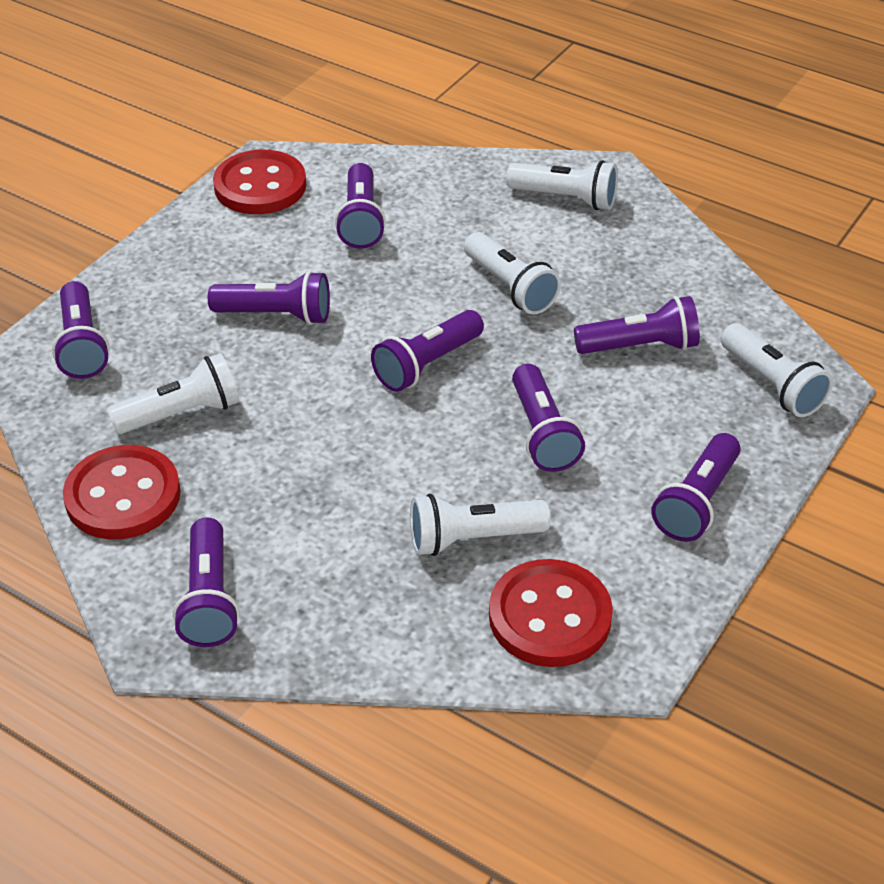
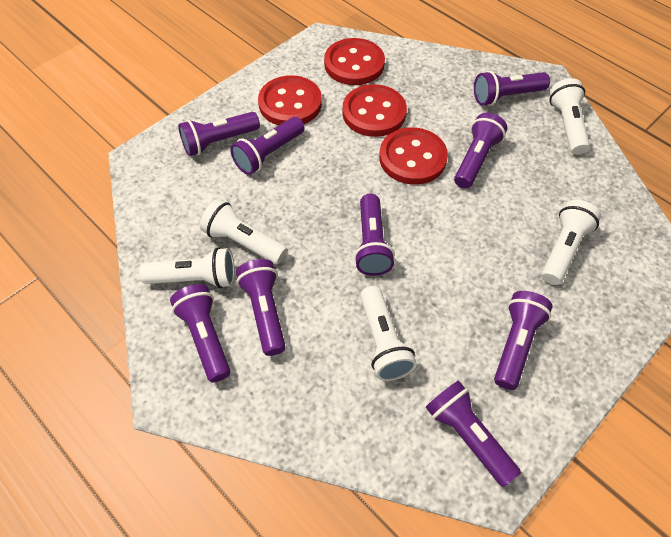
purple flashlight: [52,281,109,379] [173,518,240,647] [208,271,330,325] [335,163,386,249] [371,310,484,392] [512,364,585,472] [574,296,700,354] [651,433,741,542] = 8 -> [170,284,230,382] [178,112,260,156] [230,117,305,175] [236,259,286,356] [354,193,395,276] [426,380,521,487] [454,113,507,189] [474,71,550,106] [494,291,553,390] = 9
red button: [63,445,181,539] [213,150,306,214] [489,559,613,667] = 3 -> [258,75,322,125] [324,38,385,85] [342,84,407,137] [379,127,448,185] = 4

